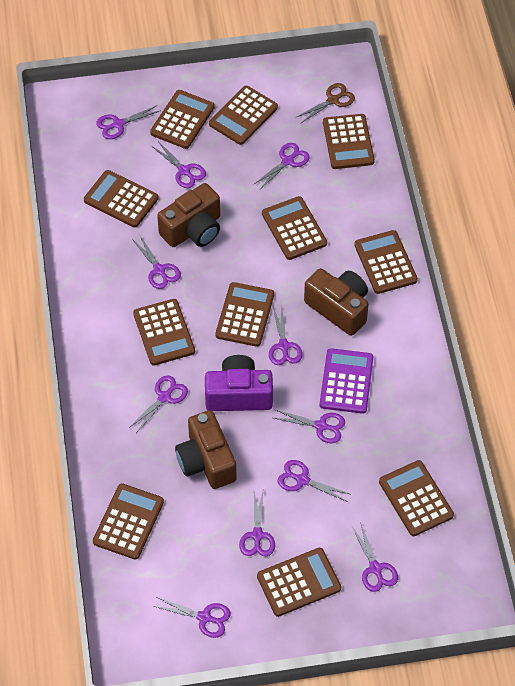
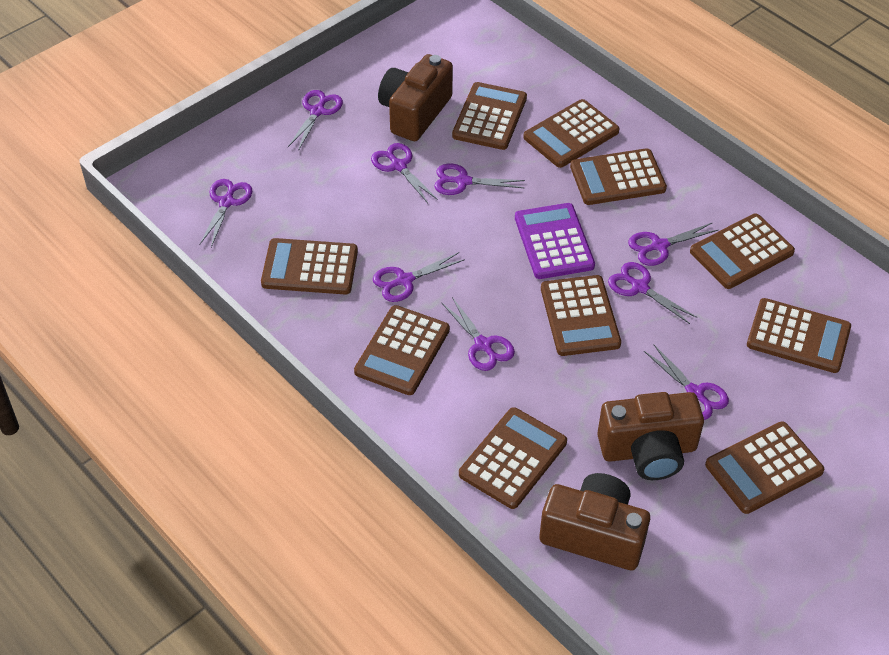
brown calculator: [84,170,159,227] [93,483,164,560] [133,299,195,366] [150,90,215,149] [209,86,278,145] [215,282,274,347] [257,548,341,617] [262,196,327,260] [323,114,375,169] [354,230,418,294] [379,460,454,536] = 11 -> [261,238,358,294] [354,305,450,395] [452,82,527,150] [459,407,567,509] [523,99,620,168] [541,275,621,356] [570,148,667,205] [690,214,795,289] [705,422,824,514] [747,298,851,373] = 10
brown scissors: [297,83,355,123] = 1 -> none = 0
purple camera: [205,355,273,411] = 1 -> none = 0
purple scissors: [96,105,161,139] [129,375,188,432] [132,234,181,289] [152,141,206,188] [153,597,231,638] [239,492,275,556] [253,143,310,189] [269,307,302,365] [274,409,345,443] [278,460,350,502] [351,522,398,592] = 11 -> [199,179,253,247] [288,90,343,151] [371,143,438,203] [373,252,465,302] [434,164,525,195] [441,297,515,371] [608,262,697,324] [628,222,718,266] [644,344,729,420] = 9

